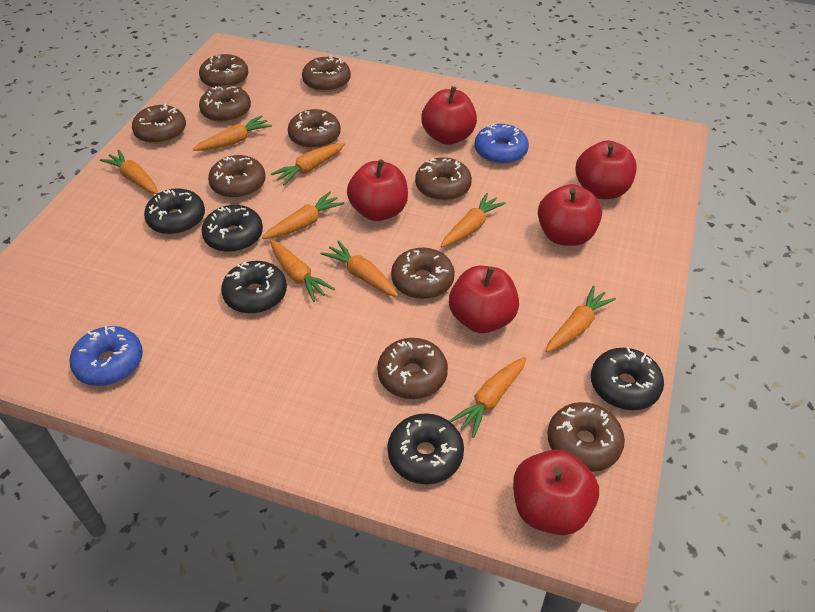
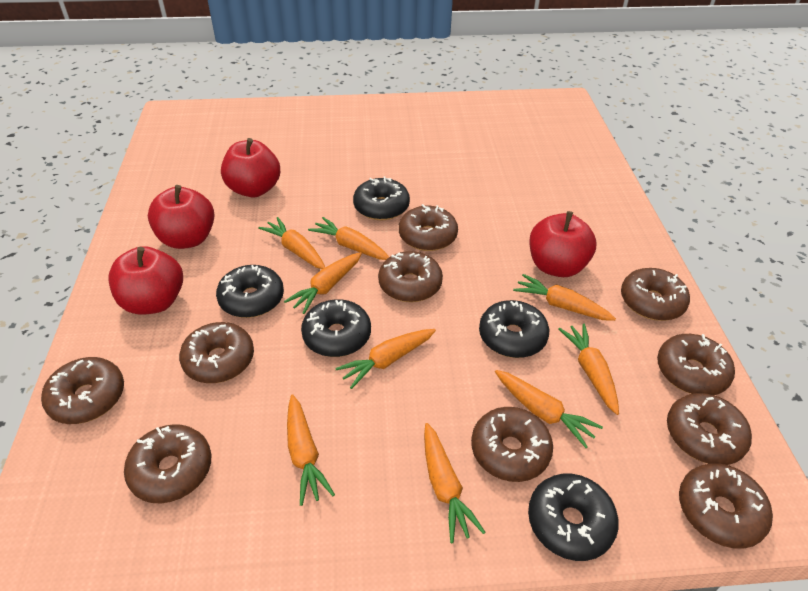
blue donut: [70,325,143,386] [475,124,529,164] = 2 -> none = 0
red apple: [347,159,408,221] [421,86,477,145] [449,266,519,333] [513,449,599,535] [538,184,602,246] [576,140,637,199] = 6 -> [108,246,183,315] [148,185,214,249] [221,138,280,197] [529,211,596,277] = 4

